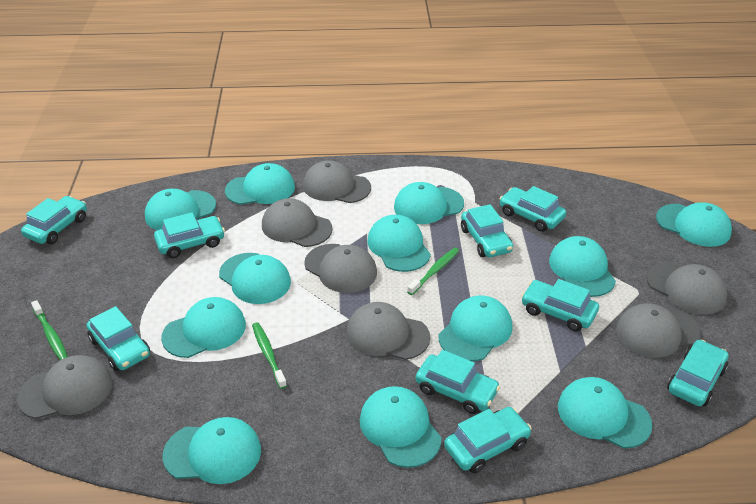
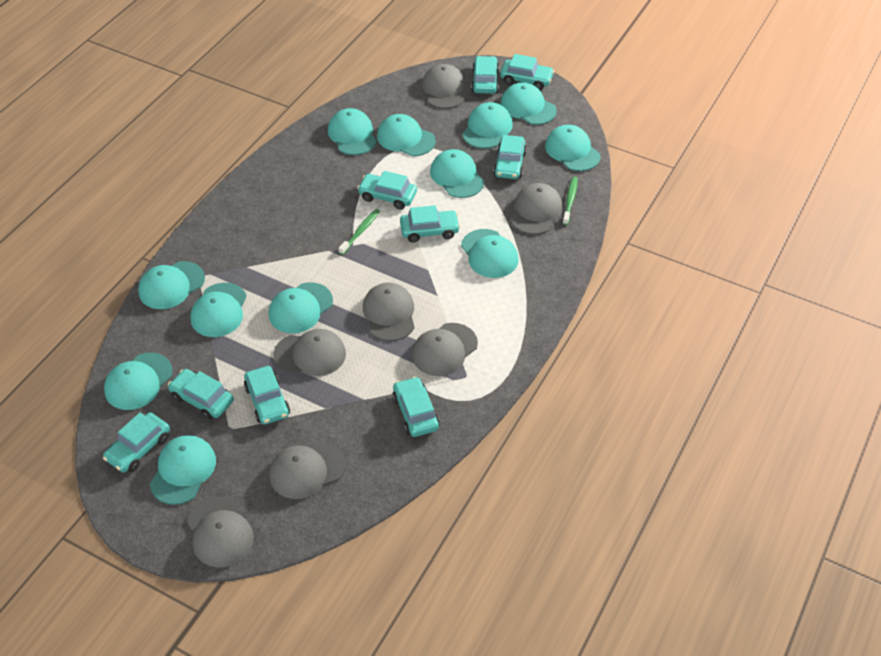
green toothbrush: [31,300,68,360] [252,322,287,389] [407,248,459,295] = 3 -> [339,209,380,255] [563,177,578,225] = 2

